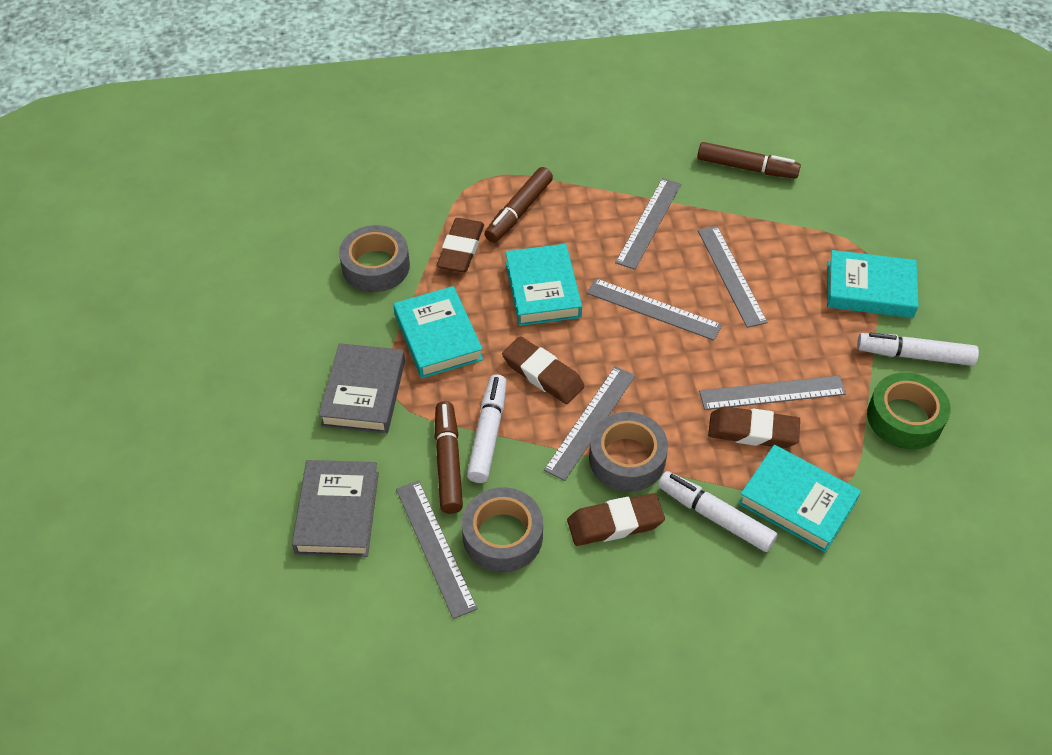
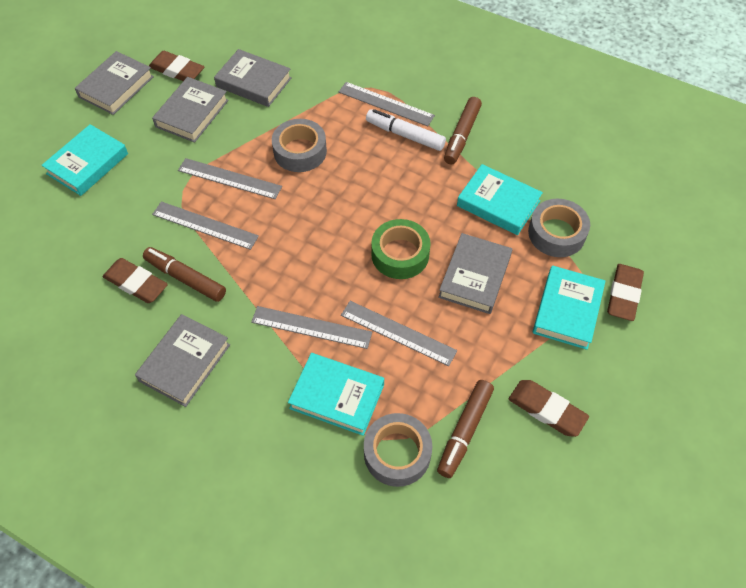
grey book: [292,460,379,557] [319,343,405,433] = 2 -> [75,51,154,115] [135,314,230,407] [152,77,229,143] [214,49,292,107] [438,233,512,314] = 5
grey ruler: [396,481,478,619] [544,366,635,481] [587,278,722,341] [615,178,681,270] [698,226,768,328] [699,376,846,410] = 6 -> [152,201,259,250] [178,158,282,199] [251,306,372,349] [339,82,435,126] [341,301,457,366] = 5
white marker: [467,374,507,483] [658,471,777,552] [857,333,979,366] = 3 -> [366,109,446,151] = 1

